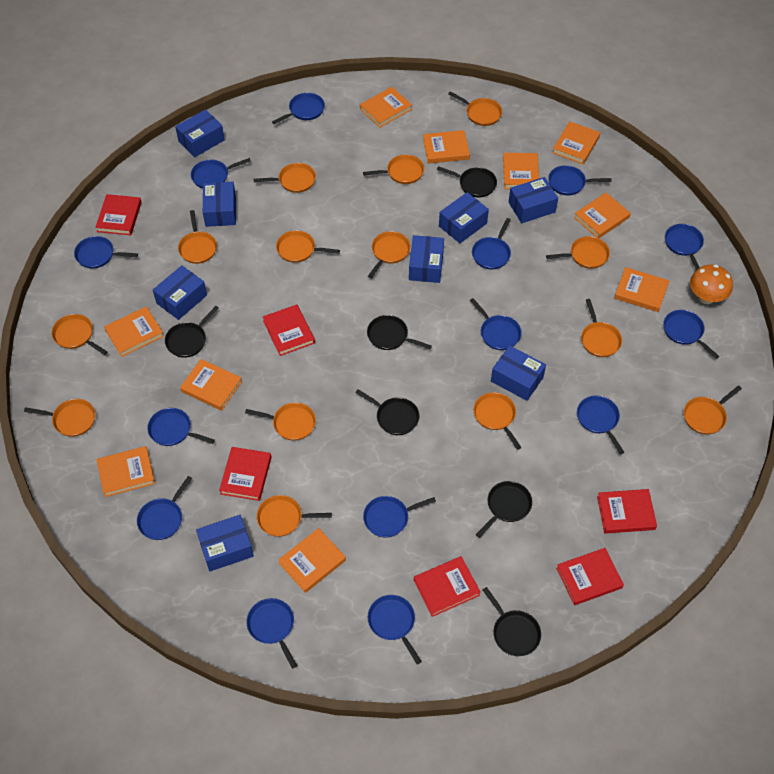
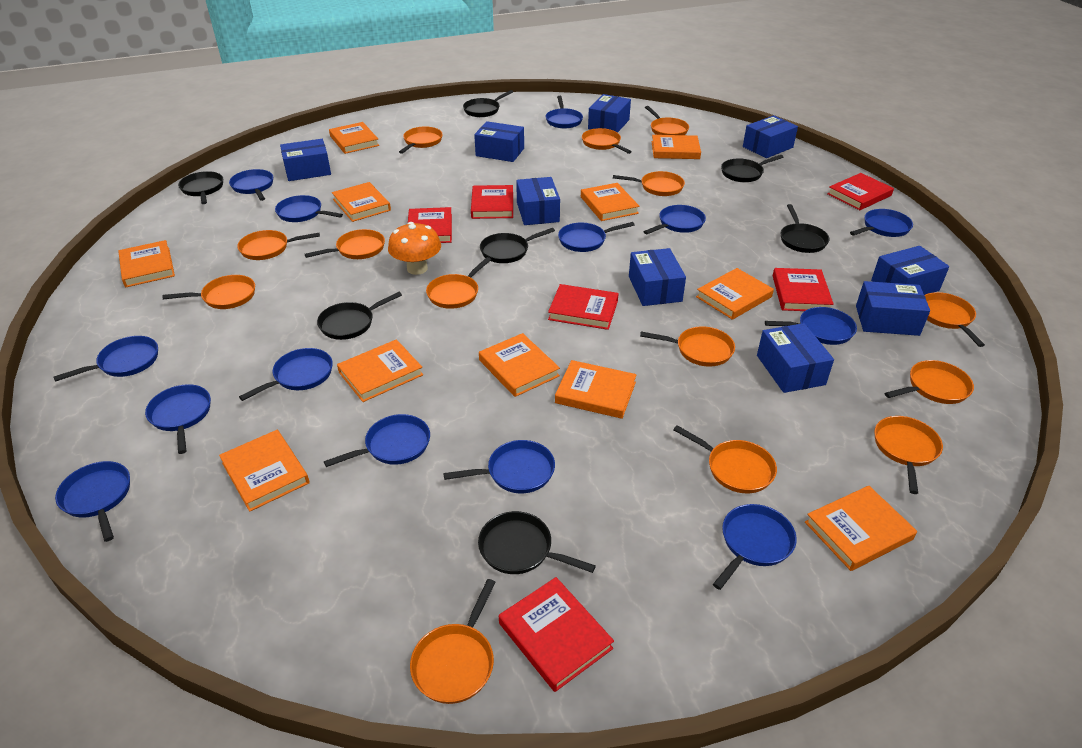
black pan: [165,306,219,358] [355,389,419,435] [367,315,432,350] [437,166,497,198] [476,481,532,538] [483,587,541,656] = 6 -> [178,171,223,204] [317,292,402,340] [463,90,513,117] [478,511,596,574] [480,228,555,263] [721,155,783,182] [781,204,830,253] = 7
blue box: [153,265,207,320] [175,109,225,157] [196,515,254,571] [203,182,236,227] [409,235,444,283] [439,192,489,243] [491,345,546,401] [509,177,558,223] = 8 -> [280,139,331,181] [474,121,524,162] [516,177,560,225] [588,94,631,133] [629,248,686,306] [743,115,798,158] [757,323,834,393] [856,281,930,336] [871,246,949,295] = 9
orange book: [96,446,155,497] [104,306,164,357] [180,359,242,411] [278,528,346,593] [360,87,412,128] [423,130,470,164] [503,153,539,189] [552,121,600,164] [574,193,631,238] [614,267,669,312] = 10 -> [118,240,175,287] [219,430,309,512] [329,122,379,154] [332,182,391,222] [337,339,423,402] [479,333,560,397] [555,360,637,419] [581,183,639,221] [652,135,701,159] [696,268,774,320] [805,486,917,571] = 11

